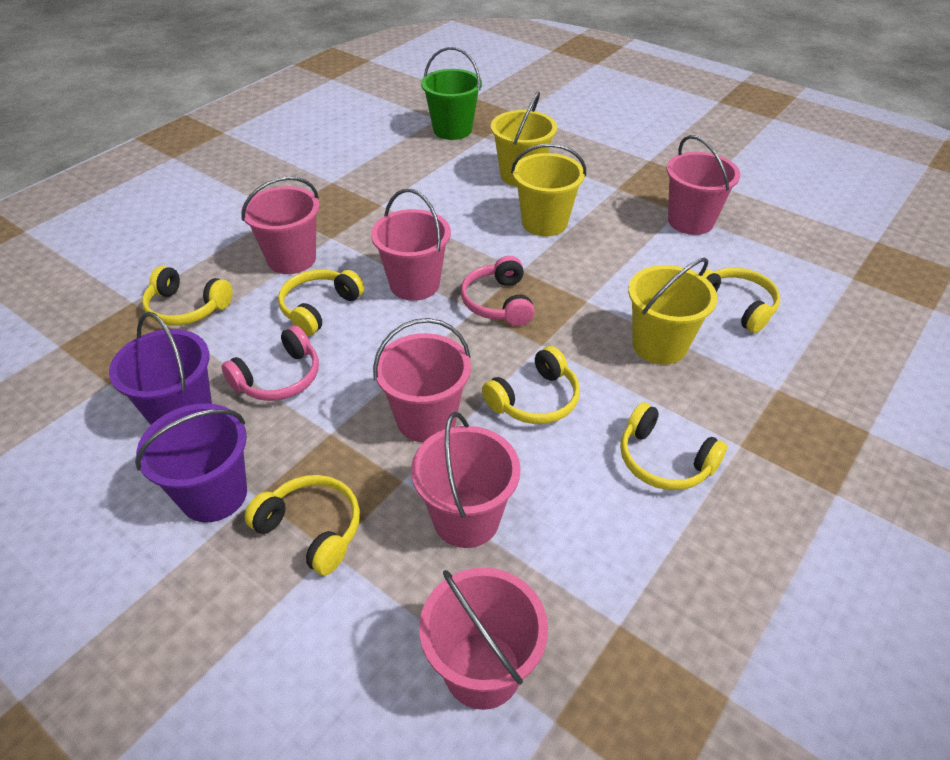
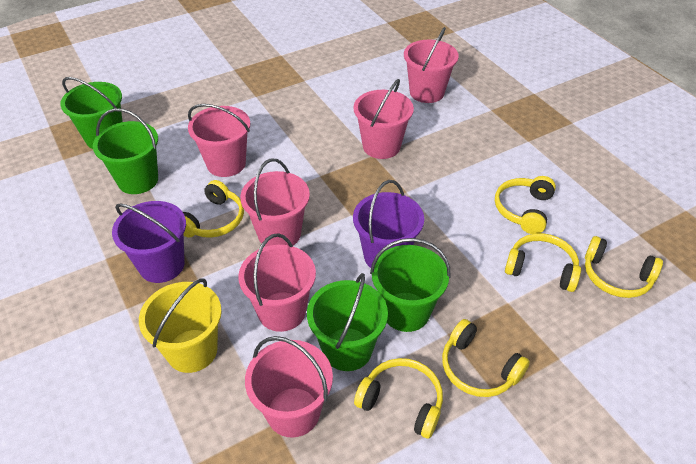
green bucket: [421,47,482,140] = 1 -> [60,77,123,149] [93,108,158,194] [307,273,388,371] [370,238,451,332] = 4
pink headphones: [222,326,319,401] [461,256,535,326] = 2 -> none = 0
yellow bucket: [491,91,557,187] [511,143,586,236] [628,257,717,365] = 3 -> [139,278,222,373] = 1

